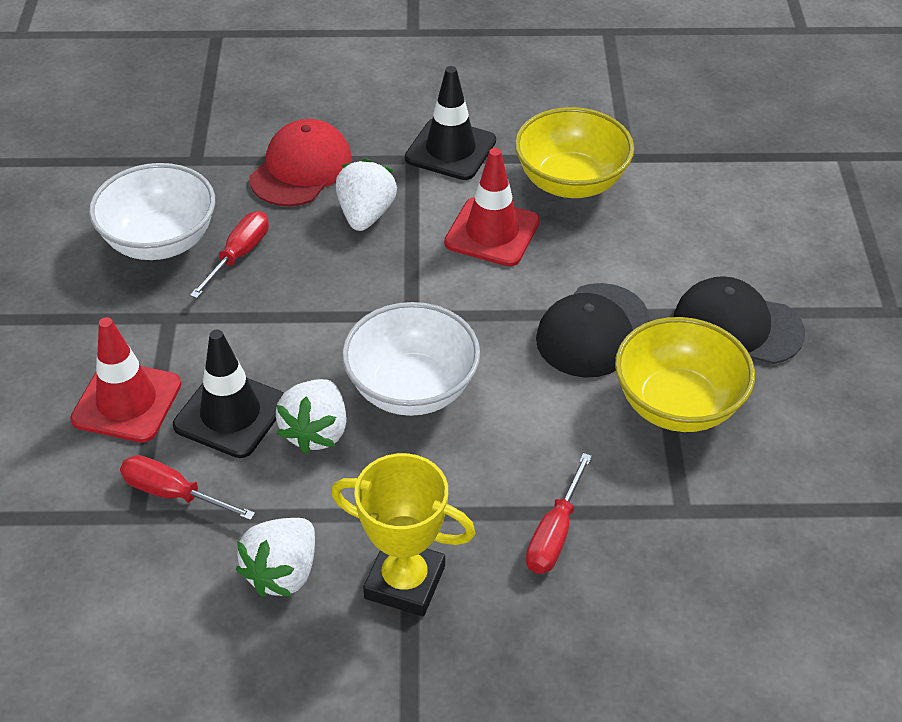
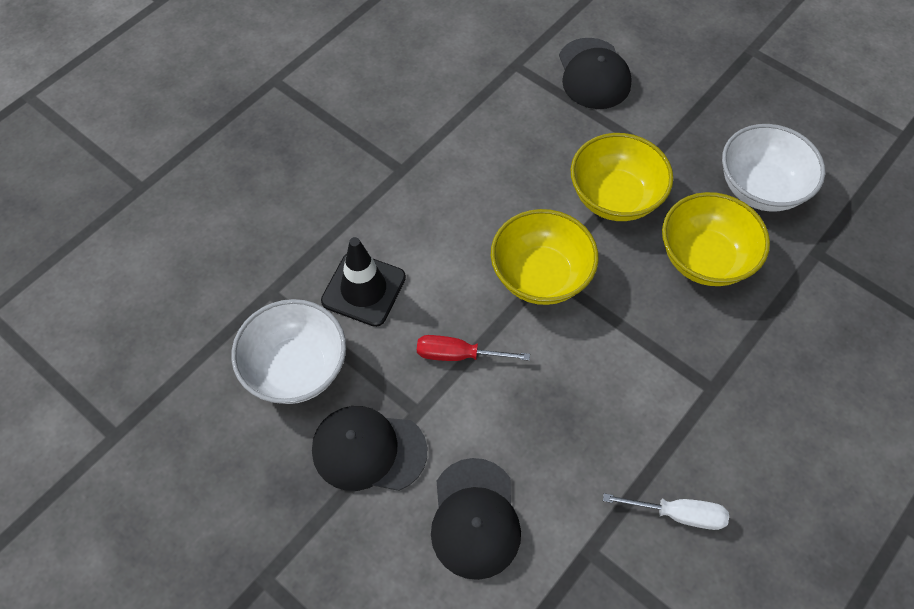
black cap: [536,283,650,378] [674,276,805,364] = 2 -> [312,406,427,491] [431,458,521,580] [559,38,632,109] = 3
black traffic cone: [173,330,284,458] [405,66,496,180] = 2 -> [321,237,406,327] = 1
red cap: [249,119,352,207] = 1 -> none = 0
red screwdriver: [120,455,255,521] [190,211,269,298] [526,453,592,574] = 3 -> [417,335,530,361] = 1
red traffic cone: [70,317,181,443] [444,148,540,266] = 2 -> none = 0
white screwdriver: none = 0 -> [603,493,729,530] = 1
white strawberry: [236,518,315,597] [276,379,347,454] [336,159,397,231] = 3 -> none = 0
yellow bowl: [515,107,634,198] [615,317,755,432] = 2 -> [491,209,599,305] [571,133,673,221] [662,192,770,286] = 3
yellow trophy: [331,453,475,617] = 1 -> none = 0

